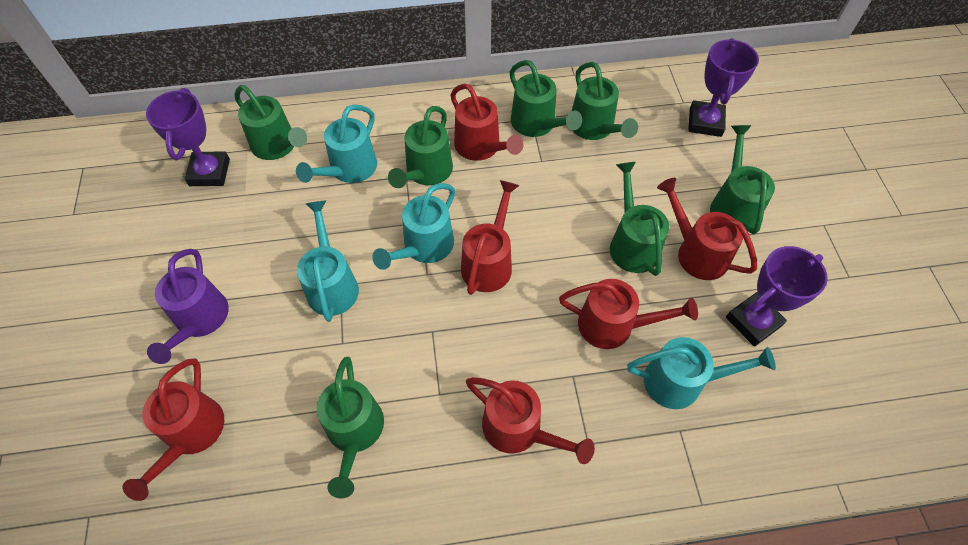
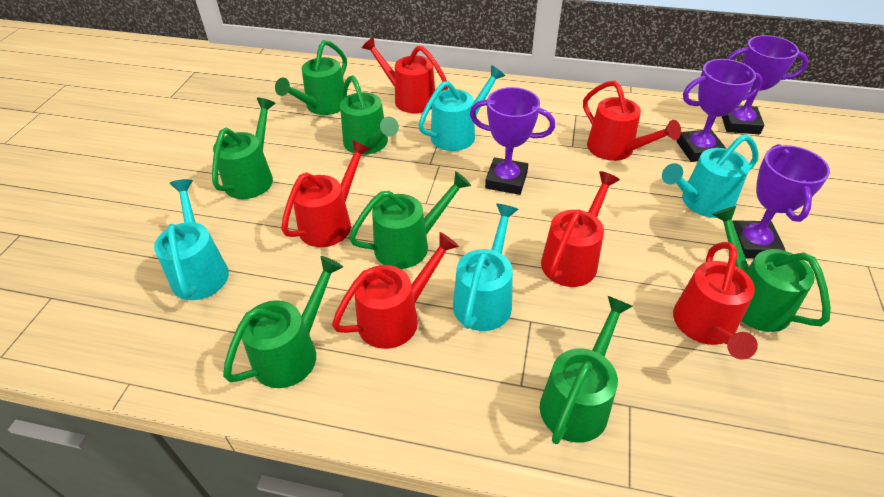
purple trophy: [146,88,230,186] [688,38,759,137] [726,246,828,347] = 3 -> [470,87,555,195] [677,59,763,162] [722,35,809,134] [733,144,830,259] = 4
purple watering can: [147,249,229,364] = 1 -> none = 0

